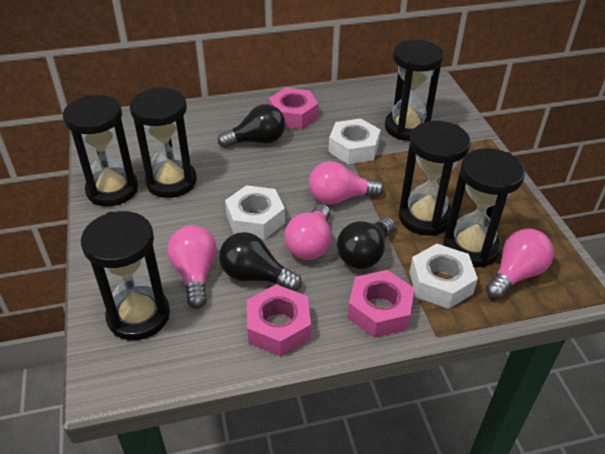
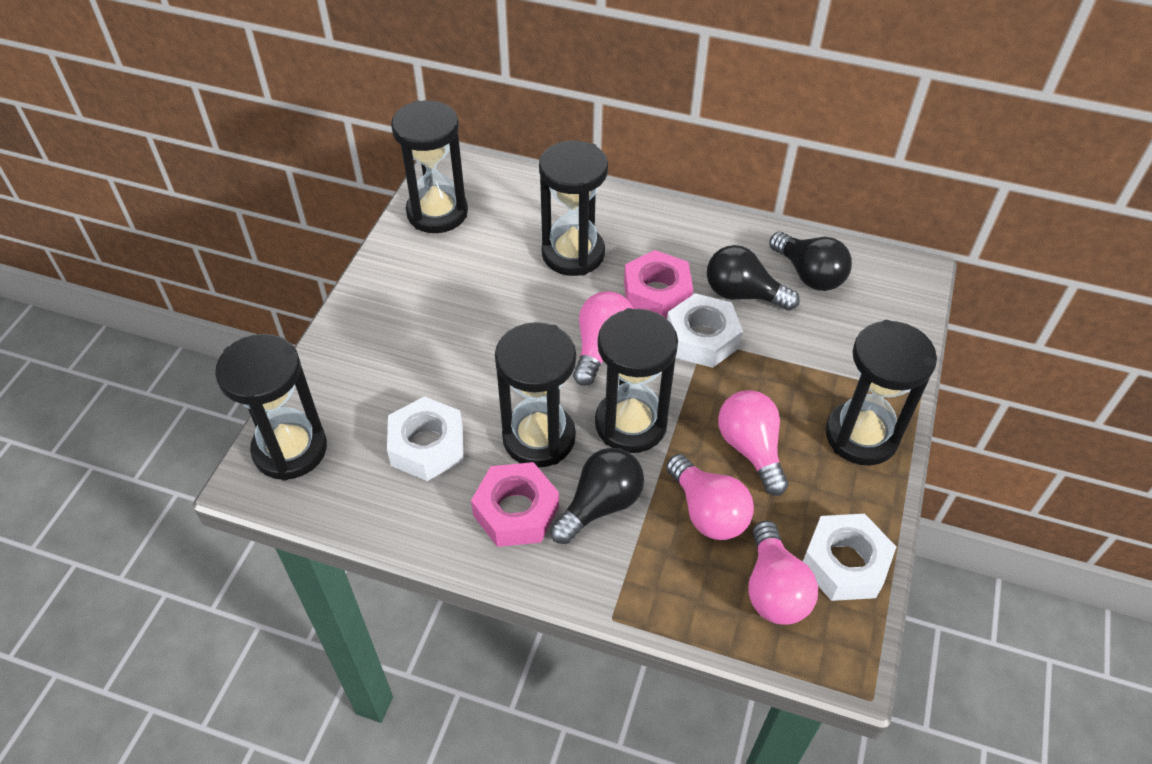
pink nut: [247,284,311,356] [269,88,319,129] [347,270,415,338] = 3 -> [471,462,559,547] [624,250,693,319] = 2

